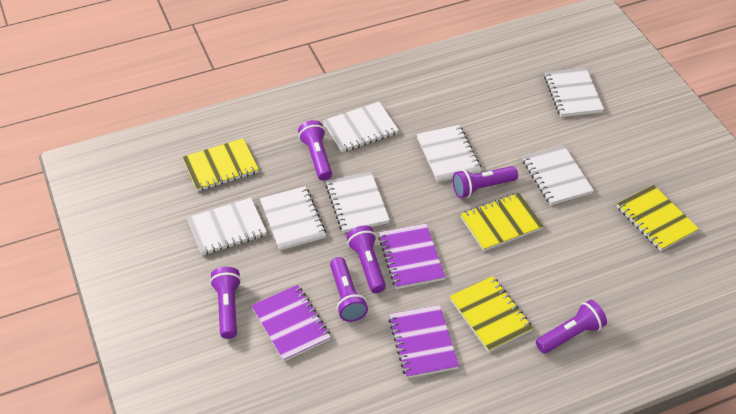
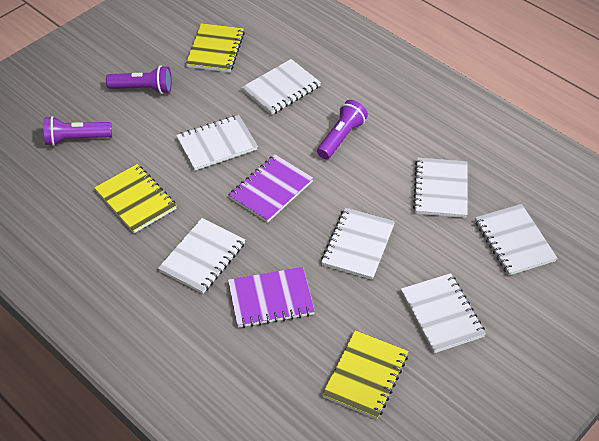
purple flashlight: [210,267,241,339] [298,120,332,180] [330,257,368,322] [346,225,386,293] [452,166,518,198] [536,300,607,354] = 6 -> [43,116,112,146] [106,65,172,94] [317,100,368,159] = 3
purple notebook: [251,285,331,362] [378,224,445,289] [389,305,459,378] = 3 -> [228,267,315,328] [229,155,313,223] = 2
yellow notebook: [183,138,259,191] [450,276,533,352] [461,193,544,251] [617,185,699,251] = 4 -> [94,164,177,233] [186,23,245,72] [322,330,408,420] = 3

